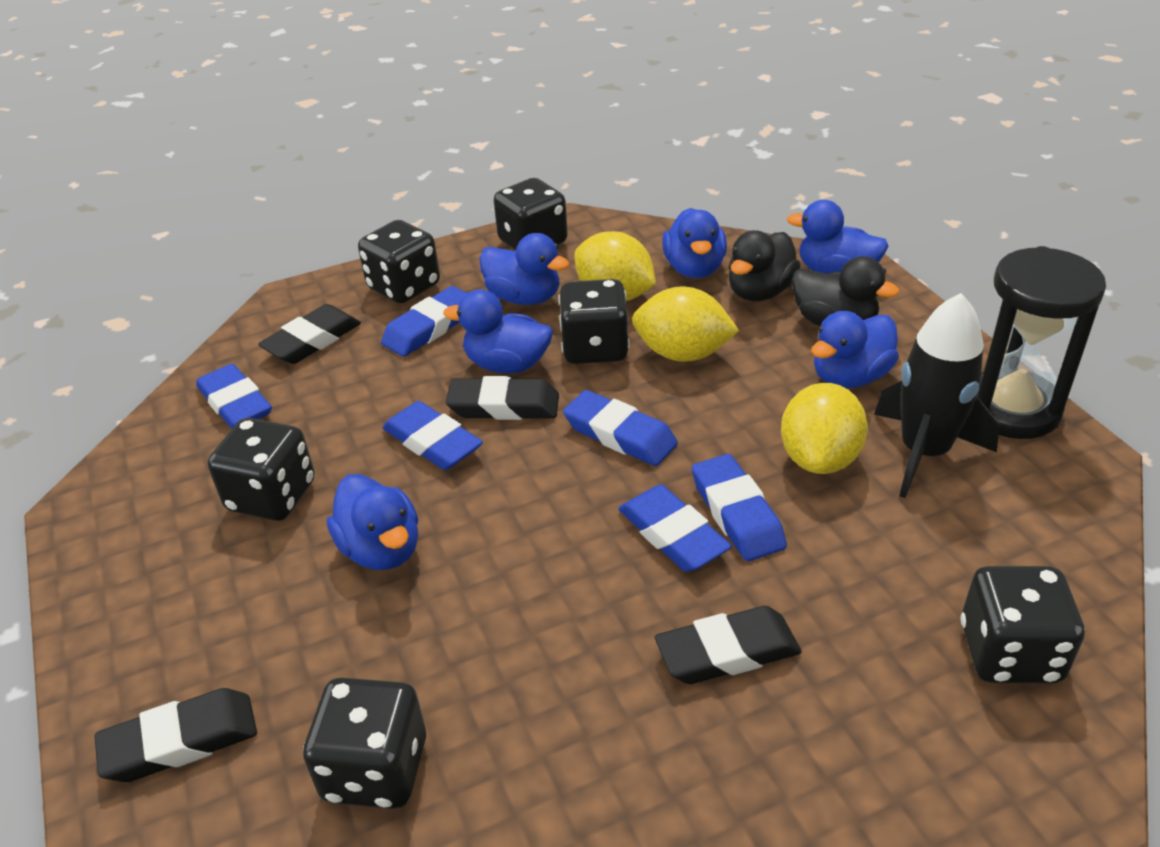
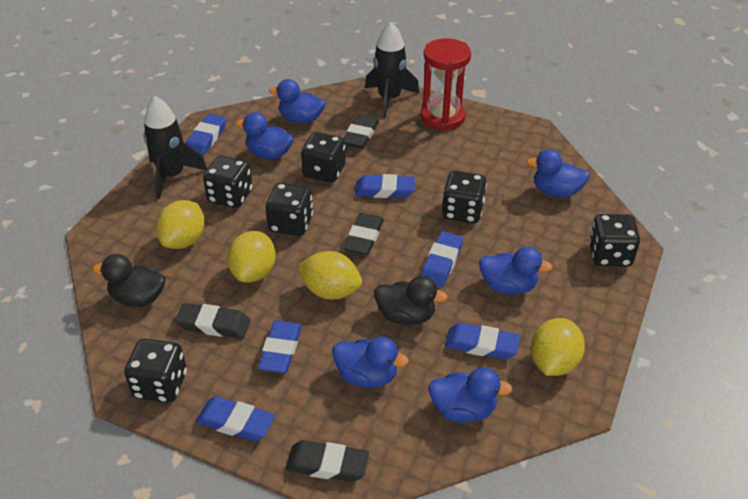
black hourglass: [977,246,1106,439] = 1 -> none = 0
black rocket: [874,293,1000,498] = 1 -> [143,96,207,199] [365,22,419,118] = 2
red hourglass: none = 0 -> [421,38,471,131] = 1
yellow lemon: [574,231,656,301] [632,287,739,362] [781,383,868,474] = 3 -> [156,200,205,249] [227,231,276,283] [297,251,362,300] [531,318,585,376] = 4

